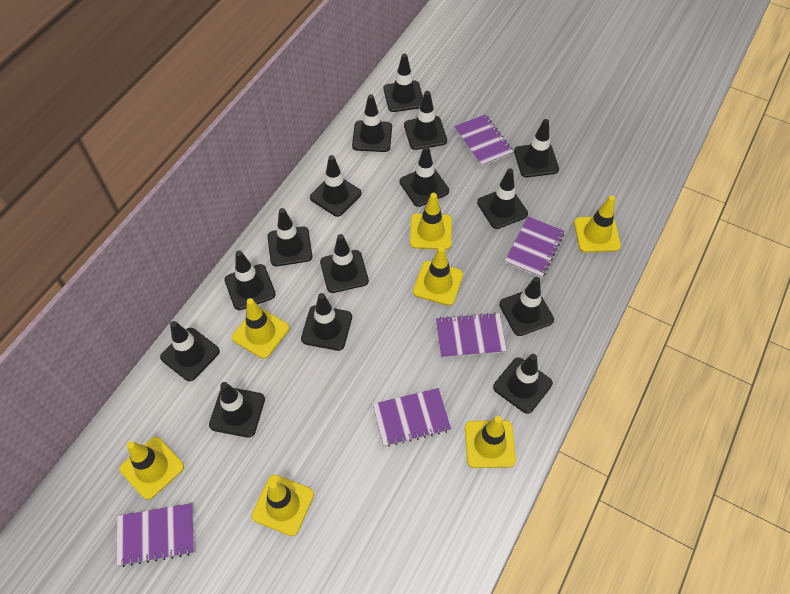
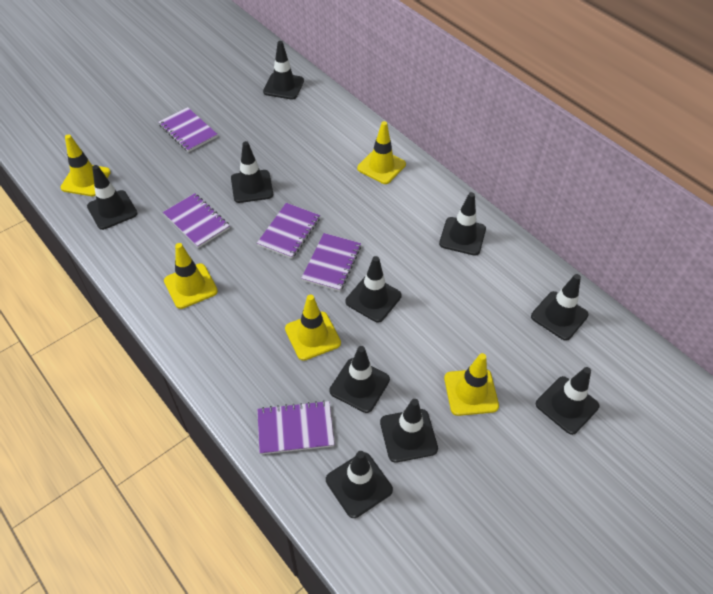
black traffic cone: [160,321,220,381] [209,382,265,438] [224,250,276,310] [267,208,312,266] [301,293,352,351] [310,155,361,217] [320,234,369,293] [352,94,392,152] [383,53,423,112] [400,146,449,207] [404,91,447,150] [477,168,528,229] [493,354,553,414] [499,277,554,336] [514,119,559,177] = 15 -> [87,165,137,230] [231,141,273,203] [263,41,304,100] [326,451,393,518] [329,346,390,413] [345,256,402,323] [380,399,438,463] [439,192,486,256] [531,274,589,341] [536,367,599,435] = 10
yellow traffic cone: [120,437,184,500] [232,298,289,359] [252,475,314,536] [410,193,452,250] [413,246,463,306] [465,416,516,468] [574,196,621,253] = 7 -> [61,134,111,196] [164,243,218,309] [285,295,341,361] [357,121,406,184] [444,353,499,416] = 5

